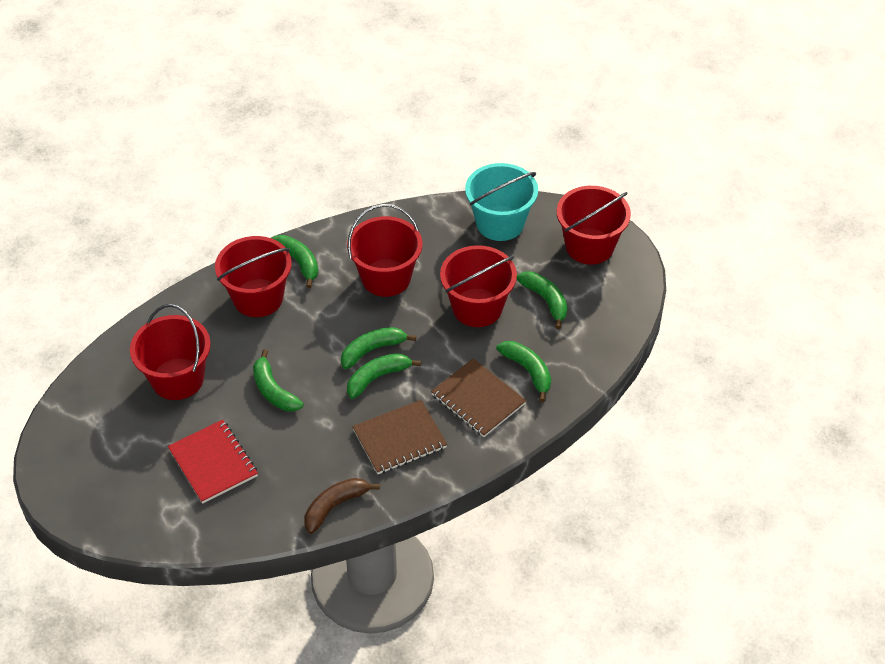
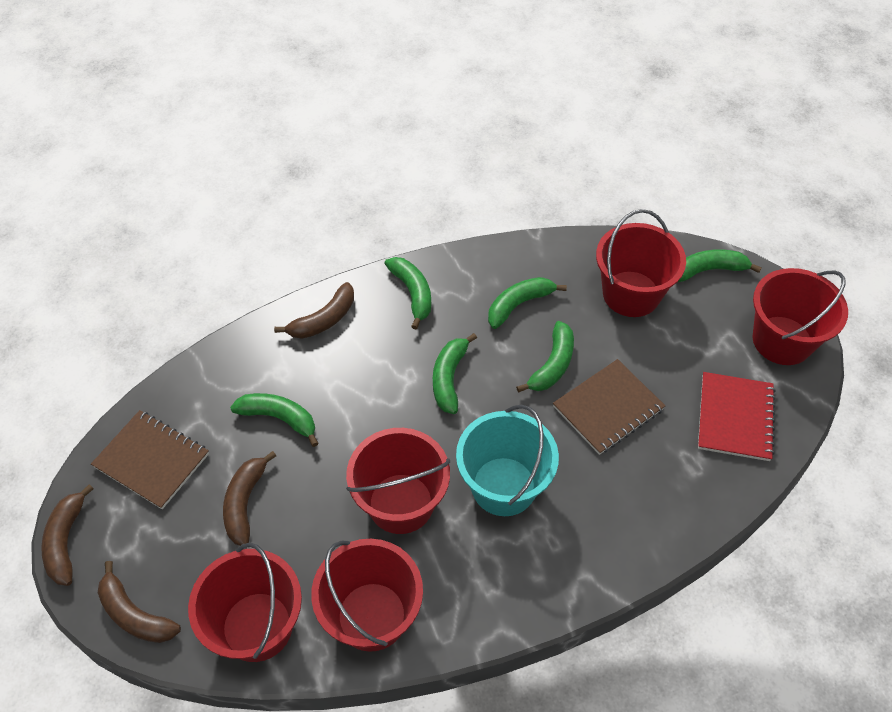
brown banana: [304,478,380,534] = 1 -> [41,484,94,586] [98,561,181,643] [223,451,276,546] [274,282,354,339] = 4

